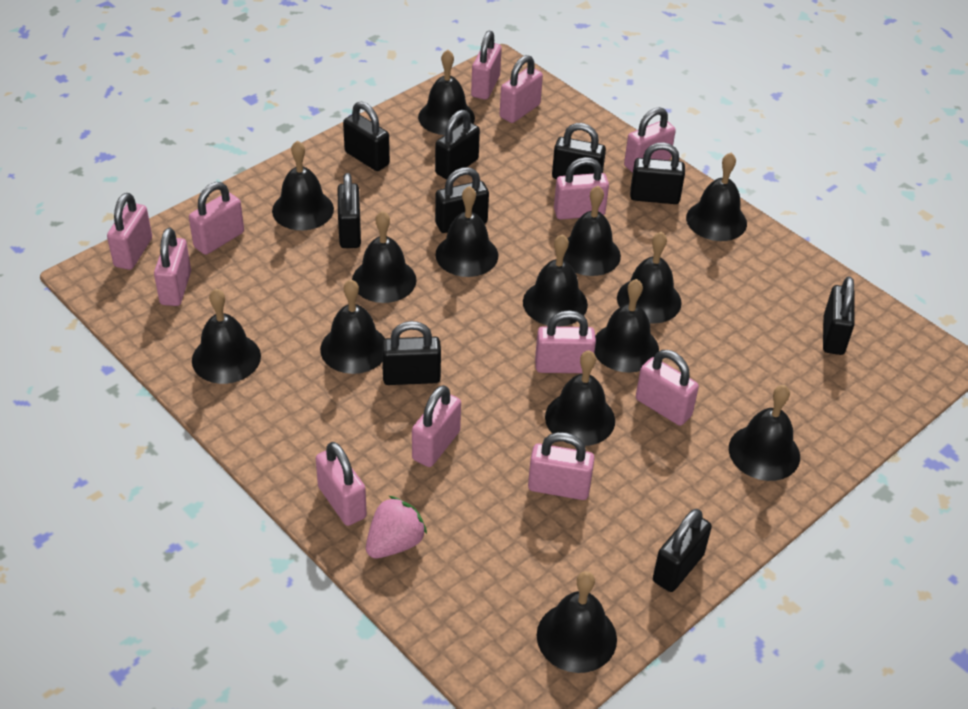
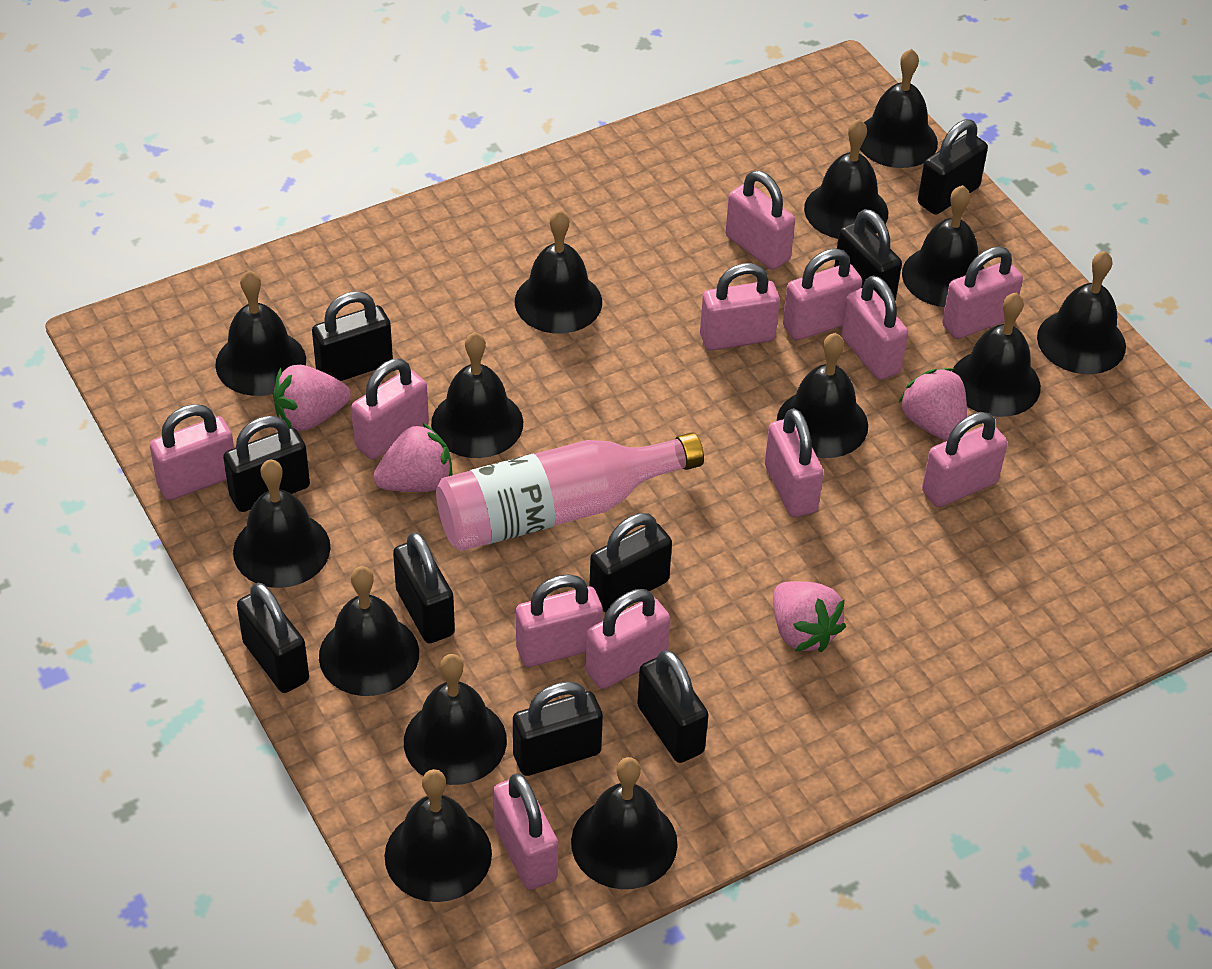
pink bottle: none = 0 -> [436,432,704,551] = 1
pink strawberry: [366,496,427,558] = 1 -> [273,365,351,431] [373,422,452,492] [773,581,846,652] [899,368,967,441] = 4

